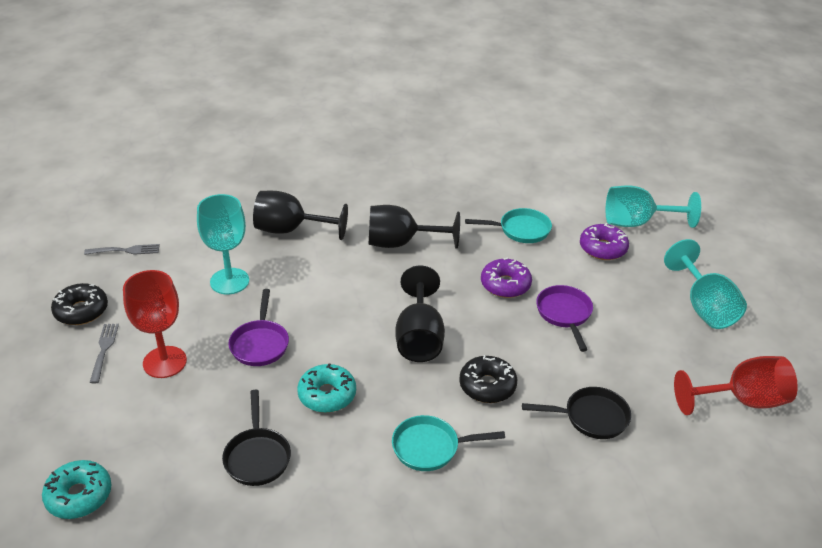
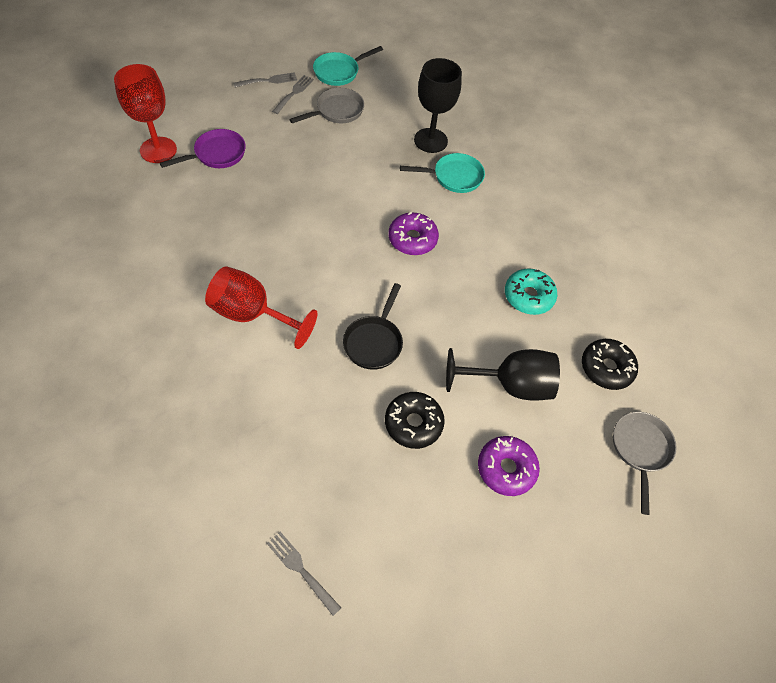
black goblet: [253,191,348,240] [369,205,460,249] [395,266,445,362] = 3 -> [414,58,462,153] [446,348,560,401] = 2
black pan: [222,390,291,486] [522,387,631,439] = 2 -> [343,283,403,370] = 1
grey fork: [84,244,160,255] [89,324,119,384] = 2 -> [233,72,297,87] [267,532,341,616] [272,75,314,114] = 3
grey pan: none = 0 -> [289,88,364,123] [613,412,677,515] = 2
purple pan: [228,289,289,366] [536,285,593,352] = 2 -> [160,129,246,168] = 1
turquoise donut: [42,460,112,519] [297,363,356,413] = 2 -> [505,268,557,315] = 1
turquoise goblet: [197,194,249,295] [606,185,701,228] [664,239,747,329] = 3 -> none = 0

